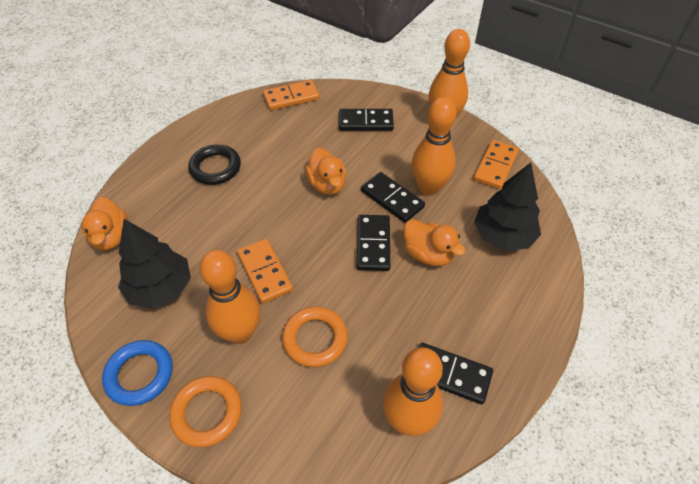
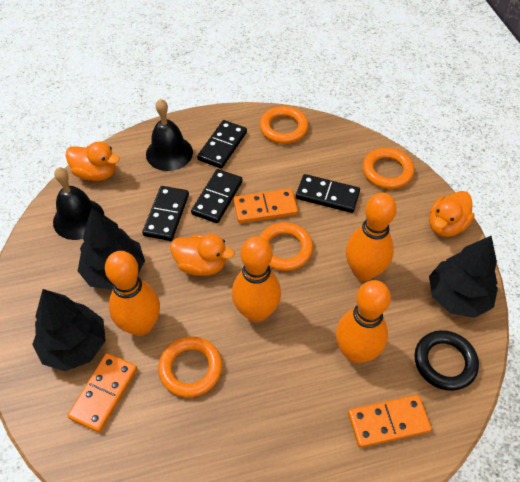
black bell: none = 0 -> [53,167,104,240] [146,99,193,171] = 2
black tree: [118,219,191,309] [474,163,541,251] = 2 -> [32,289,106,371] [78,208,145,290] [429,236,498,318] = 3
blue ring: [102,340,173,406] = 1 -> none = 0
orange ring: [169,376,242,447] [282,306,348,367] = 2 -> [158,336,222,398] [259,222,313,271] [260,106,308,144] [362,148,414,189] = 4

